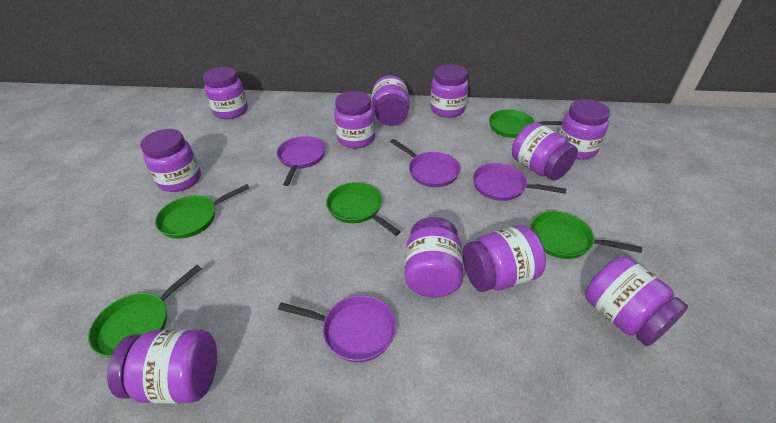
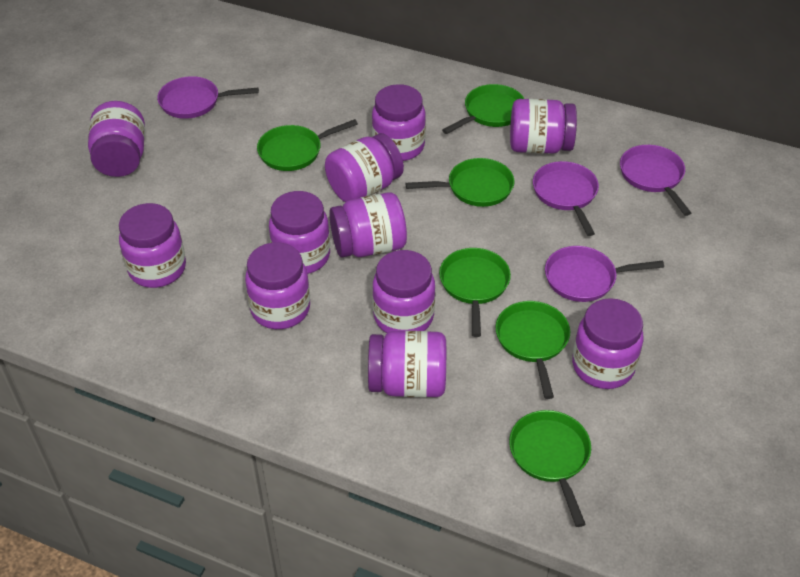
green pan: [88,265,202,358] [155,184,249,239] [326,182,400,236] [489,109,563,138] [530,211,642,259] = 5 -> [257,119,358,171] [405,158,514,207] [439,248,511,337] [442,84,524,134] [495,301,570,399] [509,410,591,527] = 6

